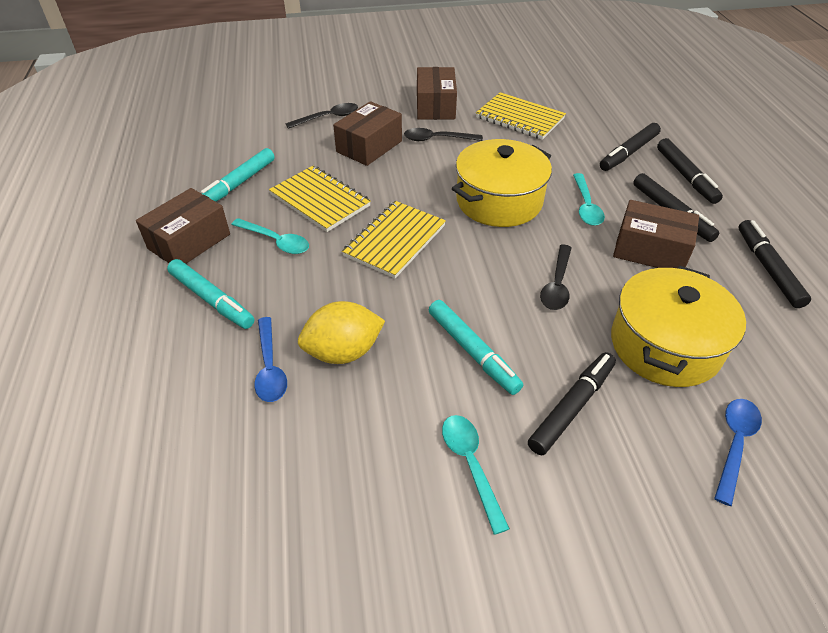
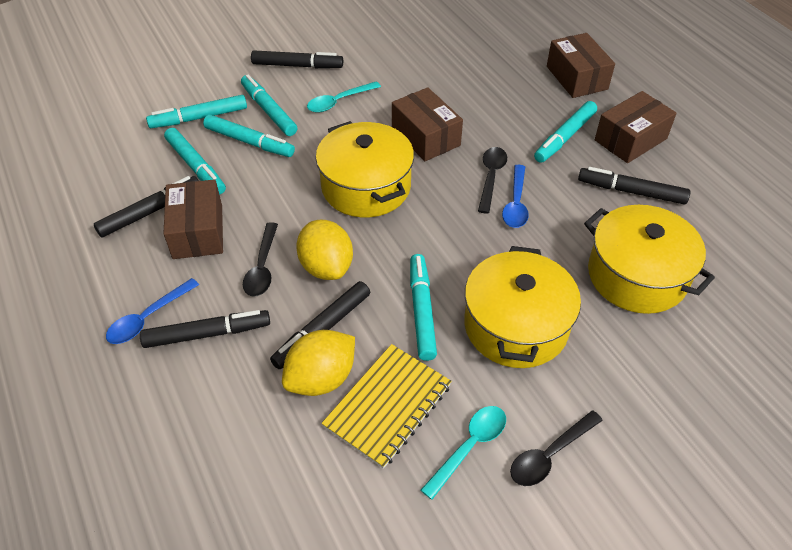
turquoise marker: [167,259,254,329] [201,148,275,202] [429,300,523,395] = 3 -> [146,95,247,128] [164,128,226,195] [203,115,295,157] [241,74,297,136] [410,254,437,361] [534,101,597,163] = 6
turquoise spoon: [231,218,309,254] [442,415,510,535] [573,173,605,226] = 3 -> [307,81,381,112] [421,406,506,500] = 2
yellow lemon: [298,301,385,364] = 1 -> [282,330,355,396] [296,220,353,280] = 2
yellow notebook: [269,166,371,232] [342,201,446,278] [476,92,566,140] = 3 -> [322,344,451,469] = 1
yellow pot: [452,139,552,227] [611,265,746,387] = 2 -> [316,121,414,217] [464,246,581,368] [584,205,715,314] = 3

